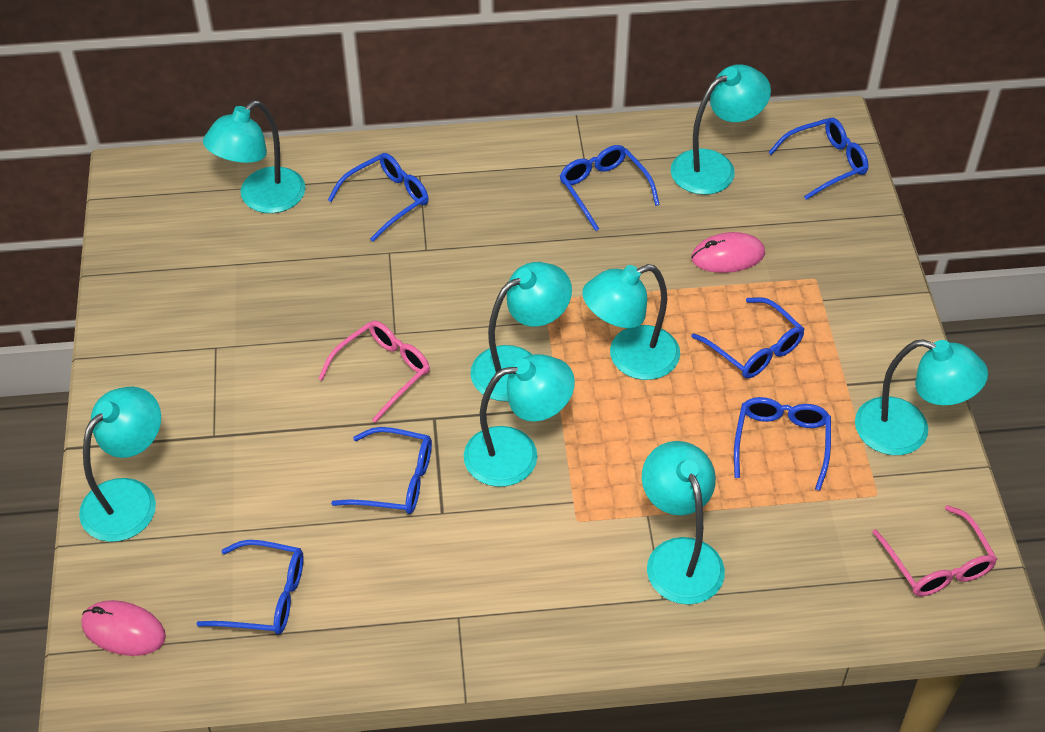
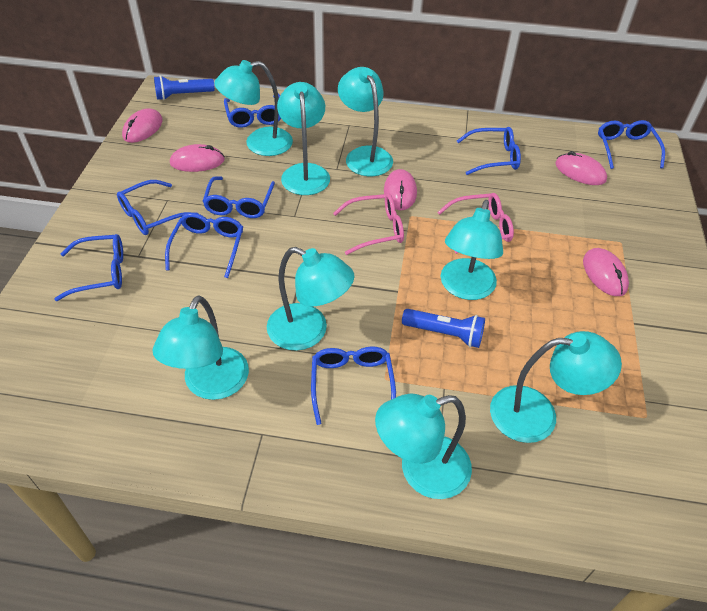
blue flashlight: none = 0 -> [154,75,215,100] [402,309,485,348] = 2
blue glasses: [197,540,304,634] [328,153,429,242] [331,427,432,514] [560,145,660,231] [692,297,804,378] [734,397,831,491] [768,118,869,200] = 7 -> [54,234,123,301] [117,180,199,235] [165,213,243,278] [202,176,275,218] [224,93,281,128] [311,347,396,425] [457,127,521,175] [598,120,665,169] = 8
pink mouse: [81,600,166,656] [691,232,765,273] = 2 -> [122,108,163,143] [170,144,225,172] [384,169,417,210] [555,151,607,185] [583,248,629,296] = 5

